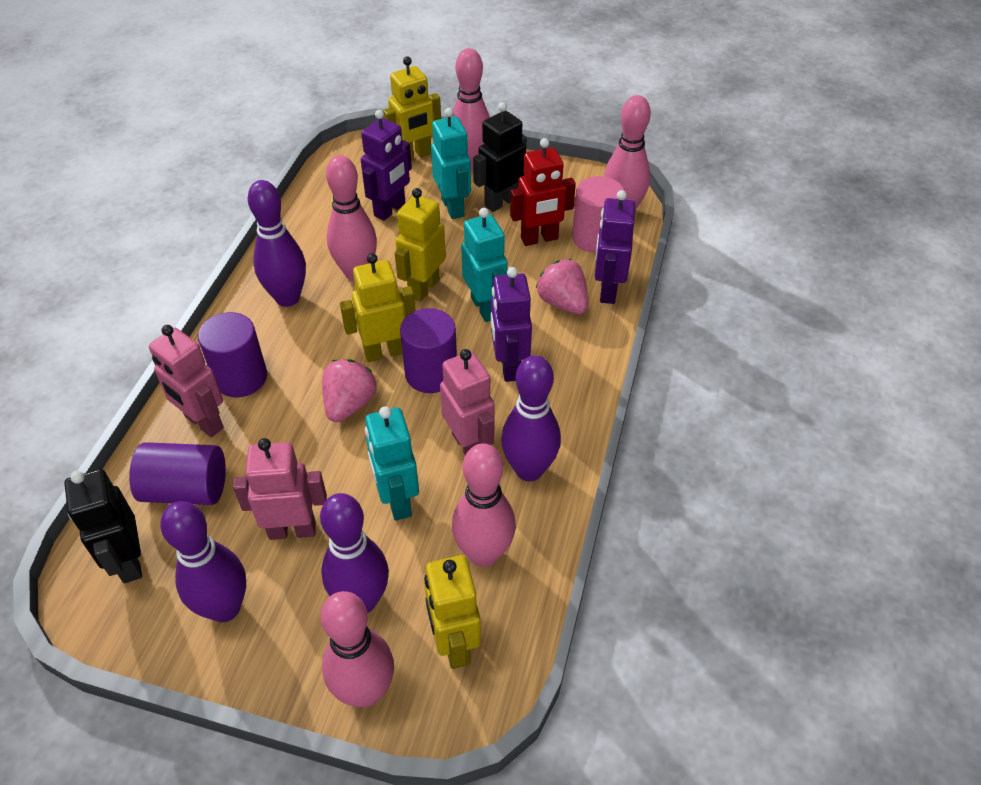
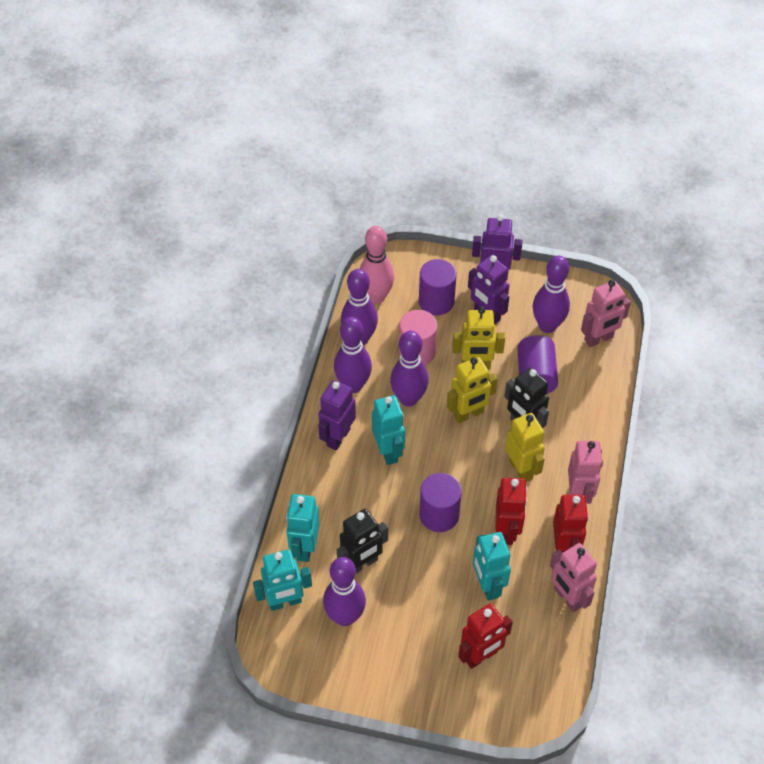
pink bowling pin: [321,591,394,707] [326,155,377,281] [451,48,490,171] [452,443,516,567] [604,95,651,210] = 5 -> [360,226,394,304] = 1
pink strawberry: [322,359,377,422] [536,259,588,314] = 2 -> none = 0
purple bowling pin: [160,501,246,622] [248,180,306,307] [320,493,389,613] [501,355,561,481] = 4 -> [323,557,366,626] [334,317,372,393] [341,269,378,345] [390,331,429,407] [533,256,570,333] = 5
red robot: [510,138,576,246] = 1 -> [458,603,513,669] [496,478,527,545] [553,495,589,553] = 3
turquoise robot: [365,406,419,521] [431,108,471,219] [461,208,508,322] = 3 -> [253,550,312,611] [286,494,320,562] [372,395,405,465] [473,532,511,601] = 4
yellow robot: [340,253,416,362] [383,56,441,161] [395,188,446,302] [424,555,481,669] = 4 -> [447,357,498,423] [452,307,505,369] [505,413,545,482] = 3

